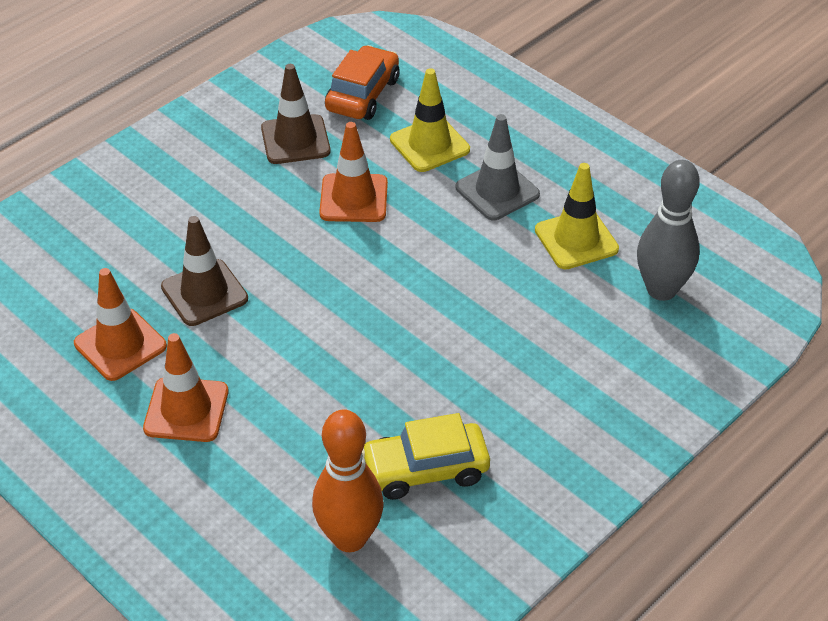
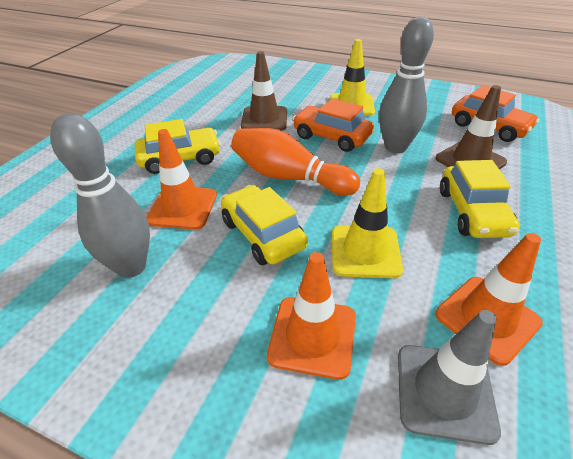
grey bowling pin: [637,160,700,301] = 1 -> [50,114,150,278] [379,17,434,153] = 2
orange car: [325,45,400,120] = 1 -> [293,99,374,152] [452,85,539,142] = 2
yellow car: [362,413,490,500] = 1 -> [135,119,221,174] [221,185,308,265] [440,160,520,238] = 3

